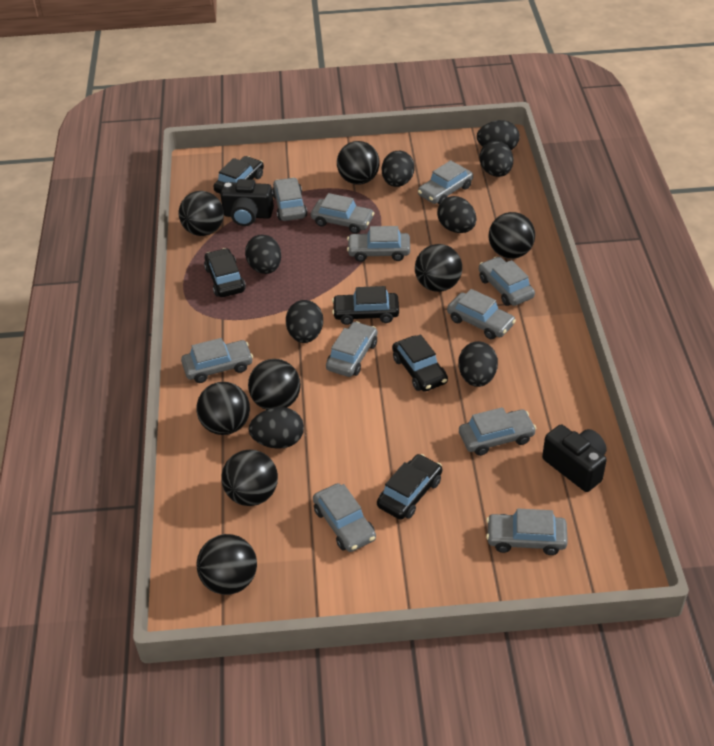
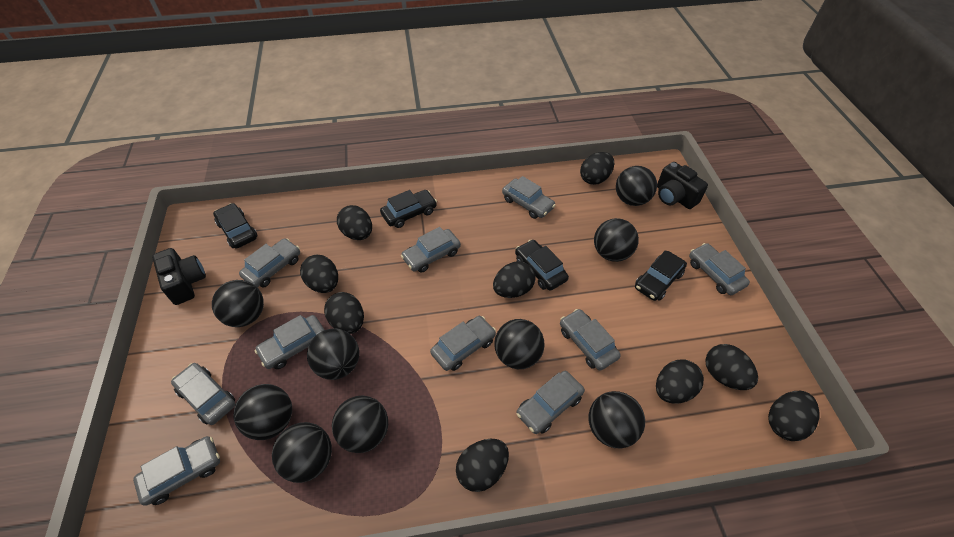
black ball: [179,191,224,236] [196,382,250,435] [197,534,257,595] [221,449,278,506] [248,359,301,410] [337,141,380,185] [415,244,462,292] [489,212,535,259] = 8 -> [212,280,264,327] [233,384,292,440] [272,422,332,483] [307,328,359,380] [332,395,388,453] [494,319,545,369] [589,391,645,448] [594,218,639,262] [616,166,657,206] = 9
black car: [204,248,246,297] [213,156,264,194] [332,286,399,325] [377,454,442,520] [392,334,448,392] = 5 -> [213,203,257,249] [380,190,437,228] [515,240,569,291] [635,250,687,301] = 4
black egg: [245,235,281,274] [248,407,304,449] [286,300,323,343] [382,151,415,187] [437,196,476,233] [458,341,498,387] [477,120,519,150] [480,141,513,177] = 8 -> [300,255,338,293] [324,292,364,334] [337,205,372,240] [456,439,509,492] [493,261,536,298] [580,152,614,185] [656,360,704,403] [705,344,758,390] [768,391,820,441] = 9
grey car: [181,338,253,383] [272,177,307,221] [311,193,374,234] [313,483,376,552] [326,321,377,377] [347,226,410,262] [418,160,473,205] [447,289,516,339] [459,407,536,456] [479,257,535,306] [486,509,568,555] = 11 -> [133,436,220,506] [171,363,235,425] [239,238,300,287] [255,315,325,369] [401,227,461,273] [430,316,496,371] [502,176,556,219] [517,371,585,434] [560,309,621,371] [689,243,750,295] = 10

